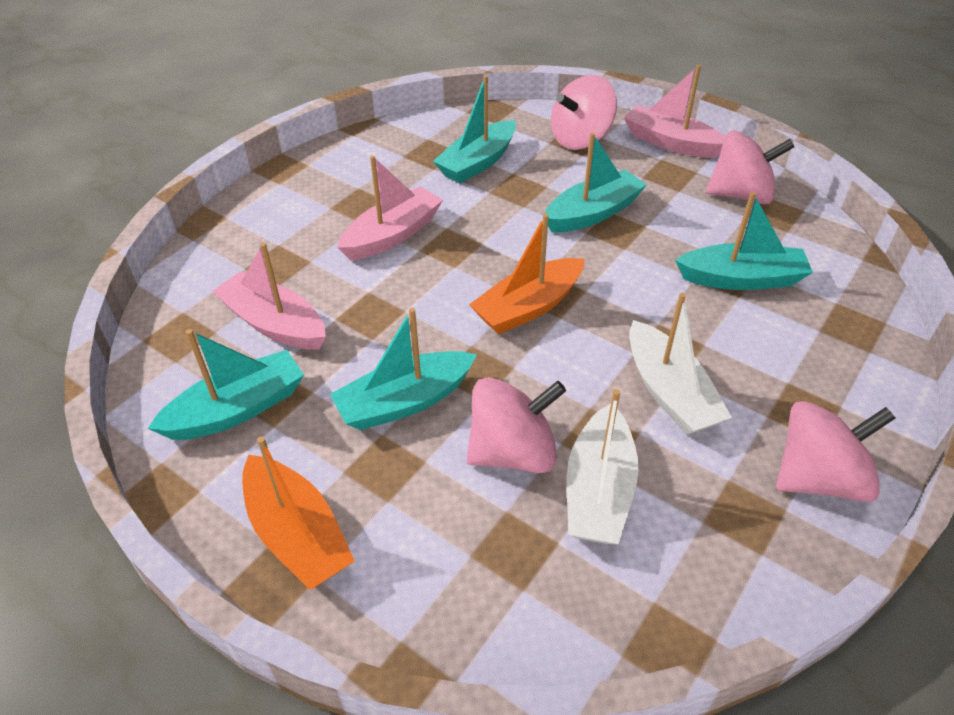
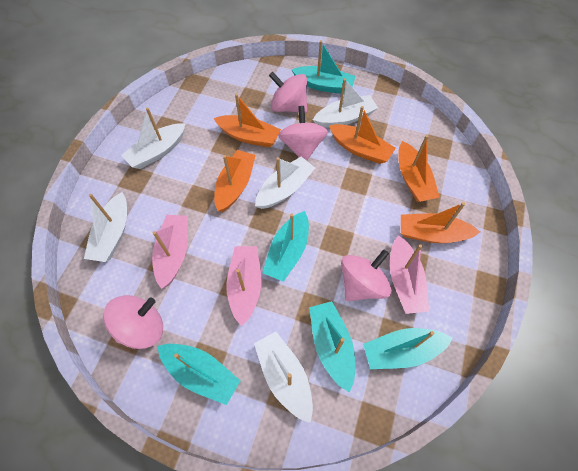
orange boat: [242,437,355,590] [469,214,585,334] = 2 -> [214,94,281,147] [214,150,256,212] [329,106,396,164] [398,135,440,202] [401,202,480,243] = 5
white boat: [567,389,639,544] [629,293,732,435] = 2 -> [84,192,127,262] [121,108,185,169] [254,331,313,423] [255,157,315,209] [313,78,378,128] = 5

